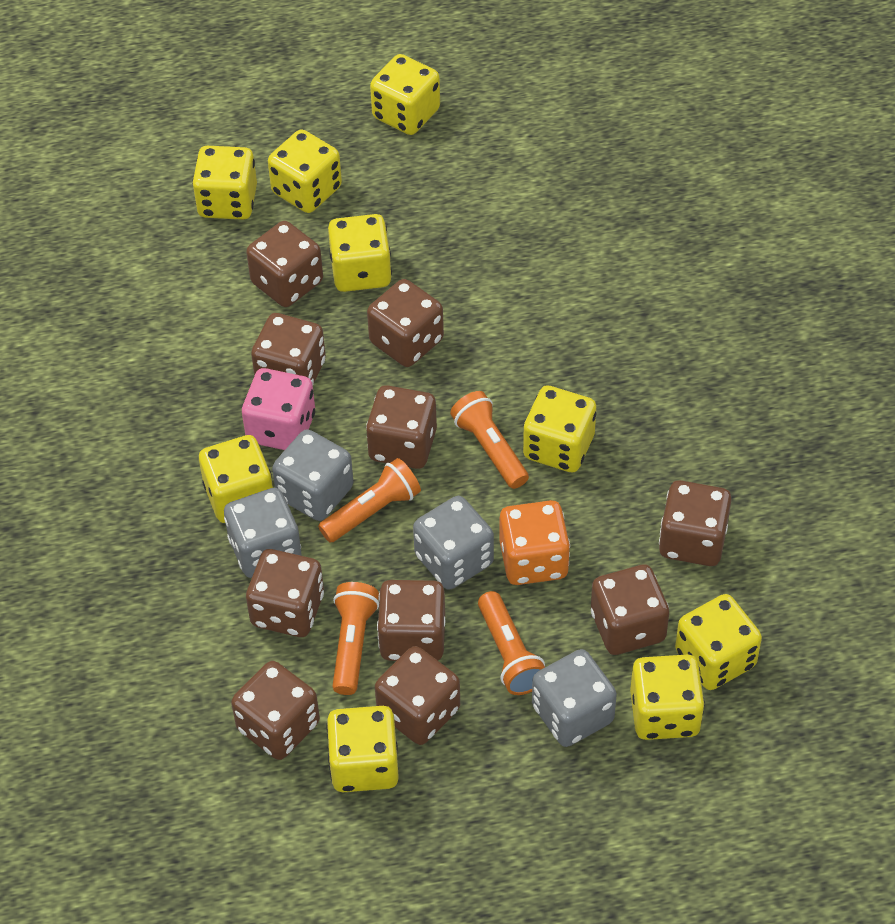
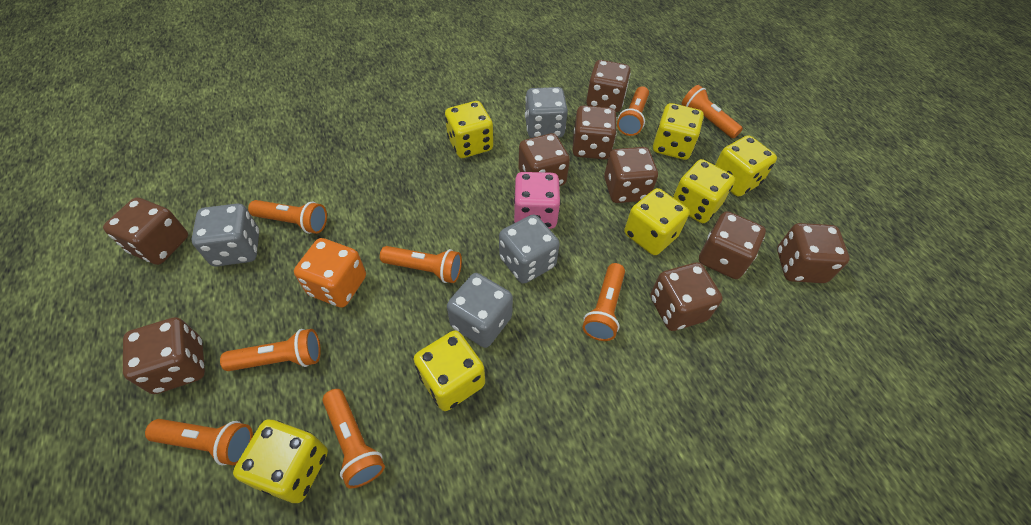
brown dice: [231,661,320,760] [246,221,323,307] [246,549,324,637] [251,313,326,384] [366,385,437,469] [367,279,444,367] [375,646,460,745] [377,580,445,661] [591,565,669,655] [659,480,732,566] = 10 -> [103,198,188,265] [123,317,205,394] [518,133,570,186] [572,105,617,159] [586,60,631,112] [604,147,658,203] [650,262,723,331] [699,211,766,279] [777,223,850,283] = 9
orange flashlight: [318,458,421,543] [332,582,379,695] [450,391,529,489] [478,591,545,695] = 4 -> [145,419,253,465] [220,329,321,371] [248,200,327,234] [322,389,385,488] [380,246,462,283] [583,263,625,341] [617,86,649,136] [682,85,743,138] = 8
yellow dice: [192,146,257,220] [199,435,273,523] [268,129,342,213] [326,706,399,792] [328,214,392,292] [370,54,440,135] [523,385,597,472] [630,654,705,740] [675,594,762,690] = 9 -> [233,419,328,503] [414,330,485,411] [445,101,493,158] [624,188,689,255] [653,103,704,160] [673,159,735,223] [715,135,777,197] = 7

